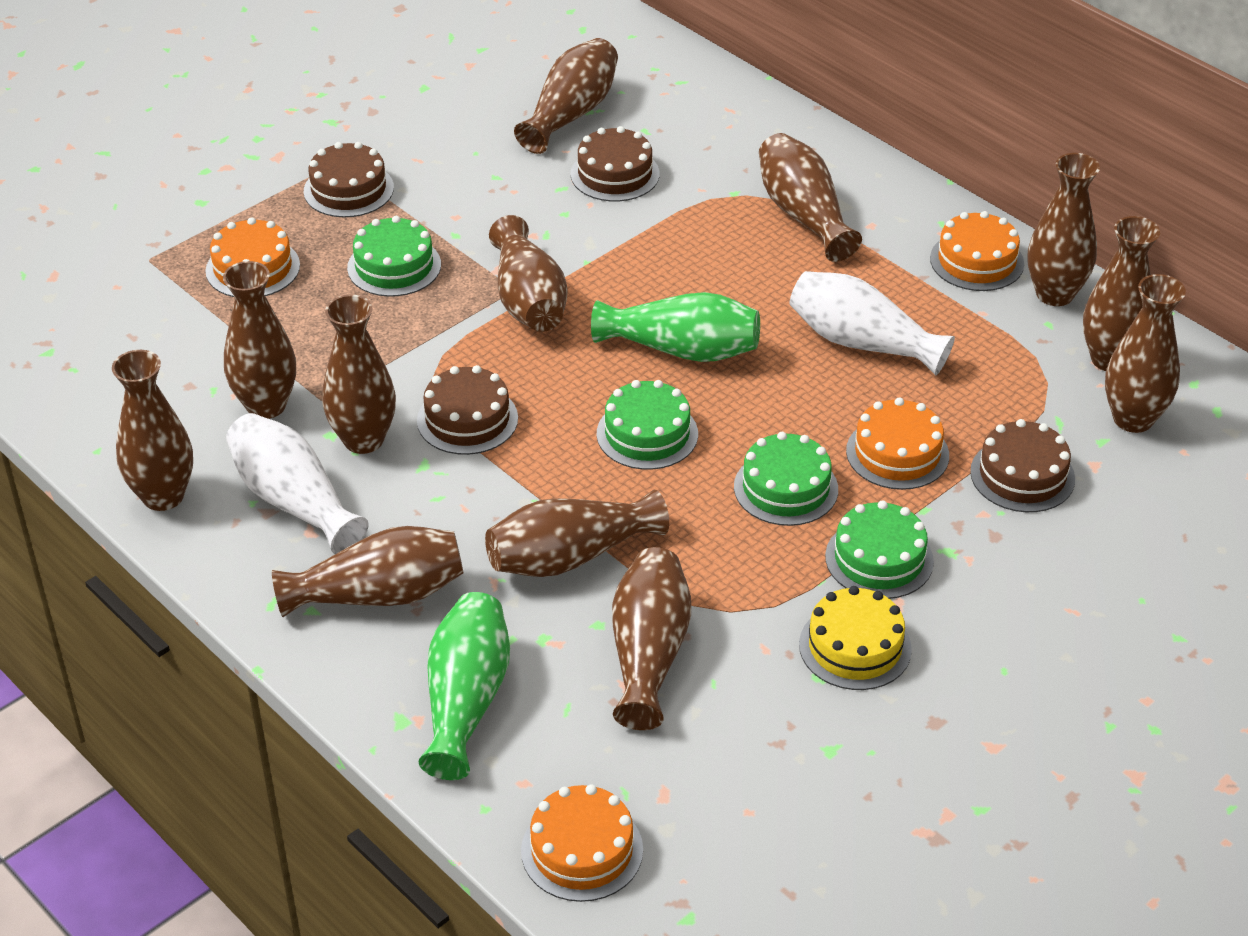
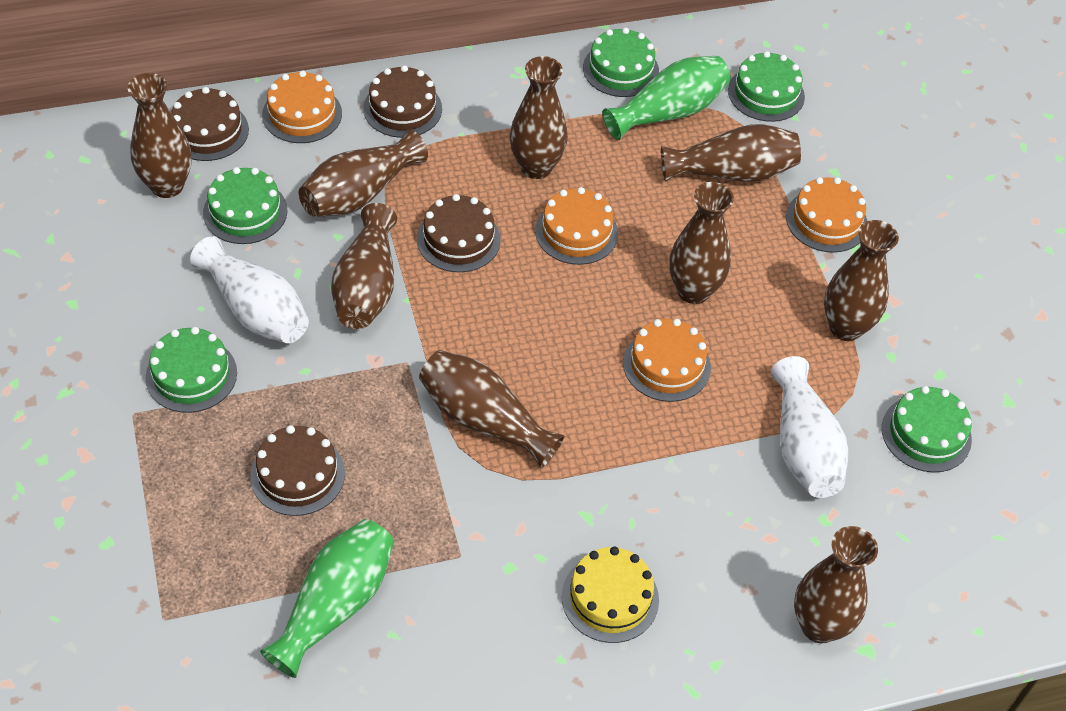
brown vase: [112,350,193,511] [223,261,296,419] [272,526,463,617] [322,294,396,454] [485,490,669,577] [489,215,568,332] [514,38,618,154] [612,547,691,730] [759,133,862,262] [1027,153,1100,306] [1083,216,1160,371] [1105,274,1186,433] = 12 -> [128,73,192,198] [299,130,428,217] [331,203,397,329] [419,350,564,469] [510,56,568,179] [661,124,801,182] [669,182,734,304] [794,526,878,643] [824,220,899,341] = 9
green cake: [347,216,441,297] [597,380,698,470] [734,432,838,526] [825,501,934,599] = 4 -> [145,327,237,413] [203,167,287,244] [583,28,659,97] [728,51,805,122] [882,386,972,472] = 5

